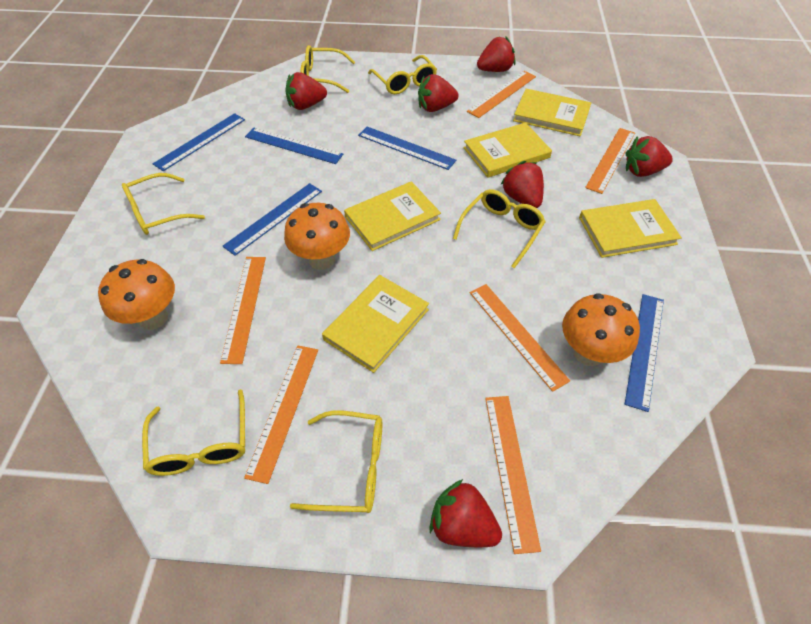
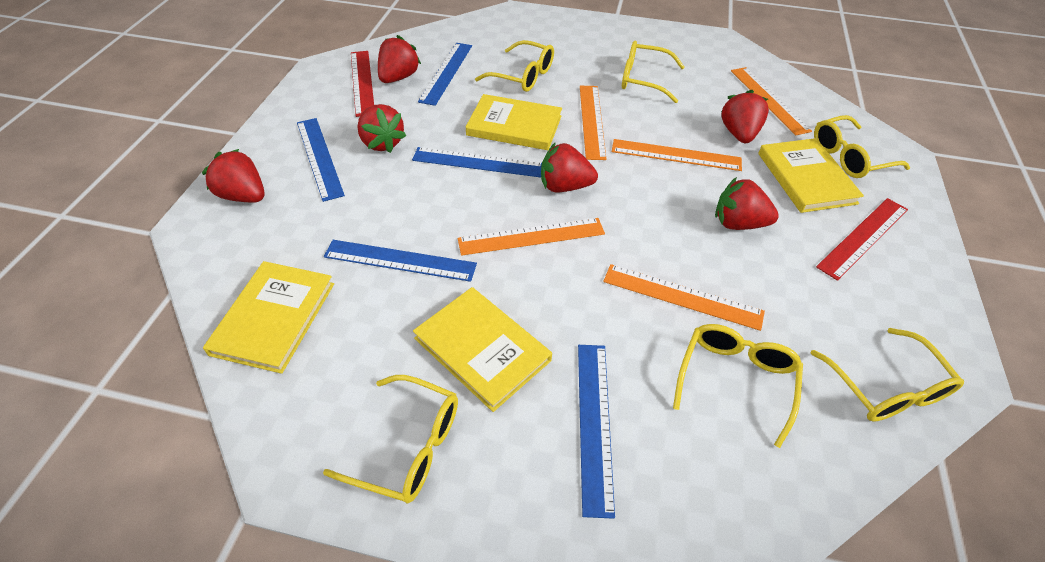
orange mushroom: [98,259,175,330] [284,203,350,270] [562,293,640,366] = 3 -> none = 0
orange ruler: [220,257,266,364] [244,345,318,484] [467,71,536,118] [470,284,570,392] [485,396,541,554] [585,128,635,194] = 6 -> [458,218,605,256] [580,86,606,160] [603,264,765,331] [612,139,742,171] [731,67,812,135] = 5
red ruler: none = 0 -> [351,51,374,117] [816,198,908,281] = 2
yellow book: [322,275,429,373] [344,181,441,251] [464,123,552,178] [513,89,591,136] [579,199,682,258] = 5 -> [203,261,334,374] [413,287,552,412] [466,94,562,150] [758,138,864,213] = 4

